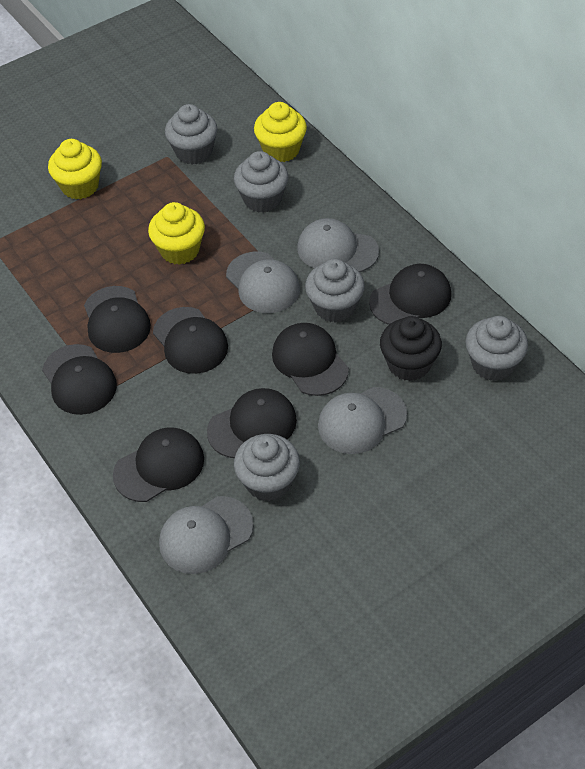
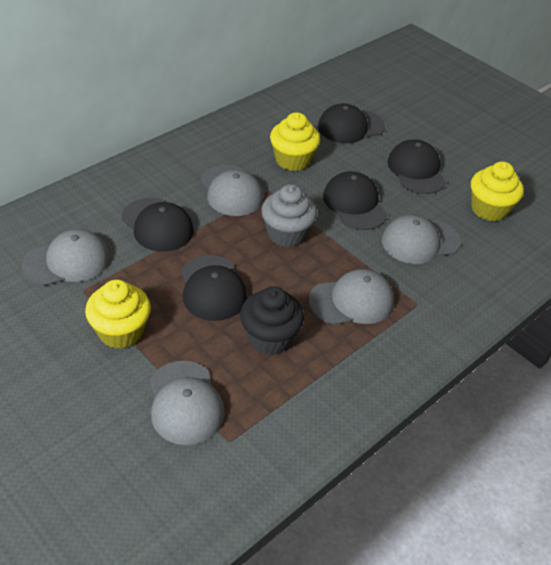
black cap: [42,344,117,415] [84,286,151,353] [113,427,204,502] [153,307,228,374] [207,388,297,458] [272,323,349,396] [369,264,451,325] = 7 -> [122,198,193,252] [181,255,247,321] [318,103,385,143] [323,171,387,230] [387,139,446,194] = 5
grey cap: [159,496,254,574] [226,252,300,313] [297,218,379,272] [318,387,407,454] = 4 -> [22,229,110,286] [149,361,225,445] [200,165,263,216] [308,269,394,325] [382,215,460,264] = 5
grey cupcake: [165,104,217,164] [234,151,288,213] [234,434,300,501] [305,259,365,323] [466,316,528,381] = 5 -> [261,184,317,247] = 1

